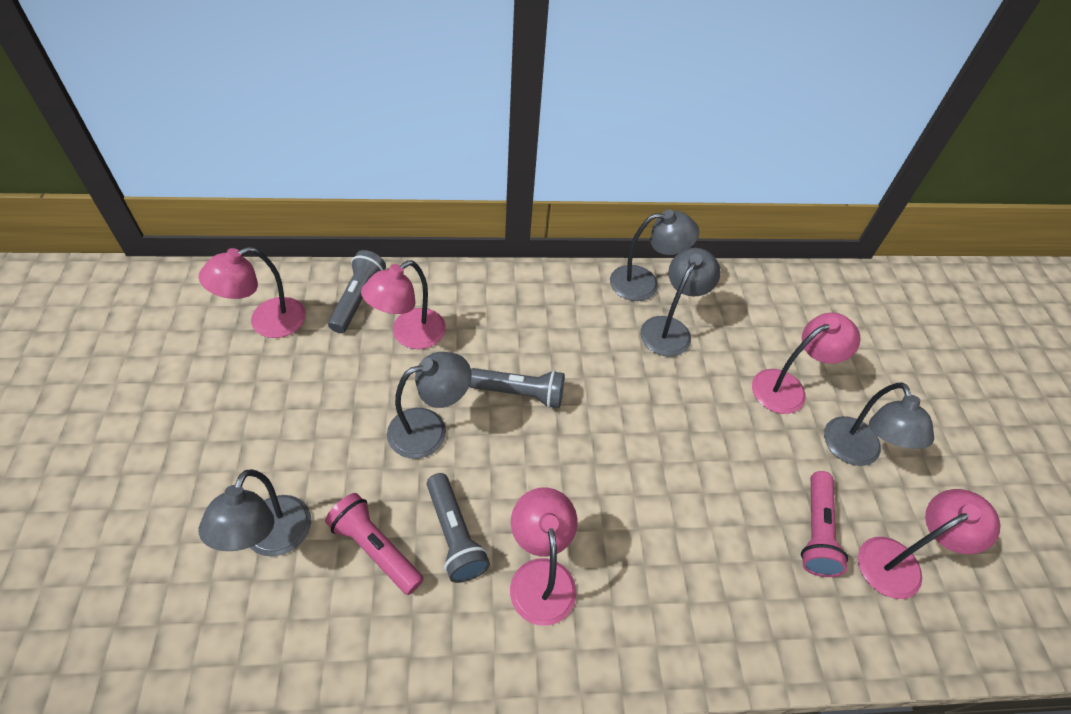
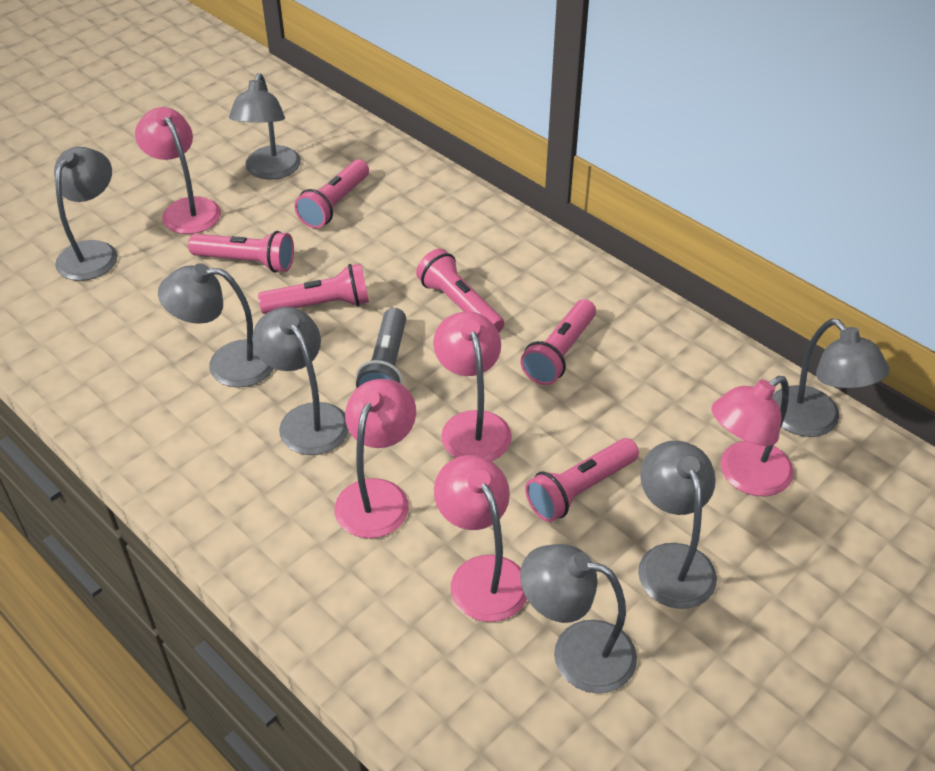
grey flashlight: [328,250,386,333] [427,473,490,583] [469,368,565,408] = 3 -> [356,308,406,388] = 1
grey lamp: [199,469,311,557] [387,352,472,459] [610,210,699,301] [640,248,721,357] [824,382,934,466] = 5 -> [54,147,117,281] [158,263,274,388] [229,73,301,179] [252,307,349,455] [520,544,637,693] [638,441,717,609] [772,319,890,437] = 7
pink flashlight: [325,493,424,595] [801,471,848,577] = 2 -> [188,231,294,273] [258,264,369,314] [294,159,369,228] [416,249,504,332] [520,299,596,385] [525,438,639,522] = 6

